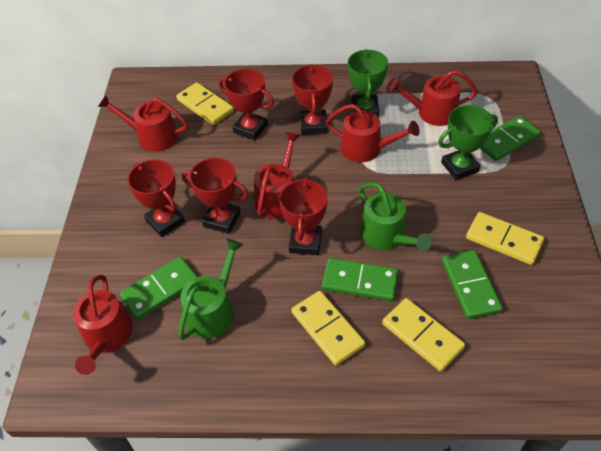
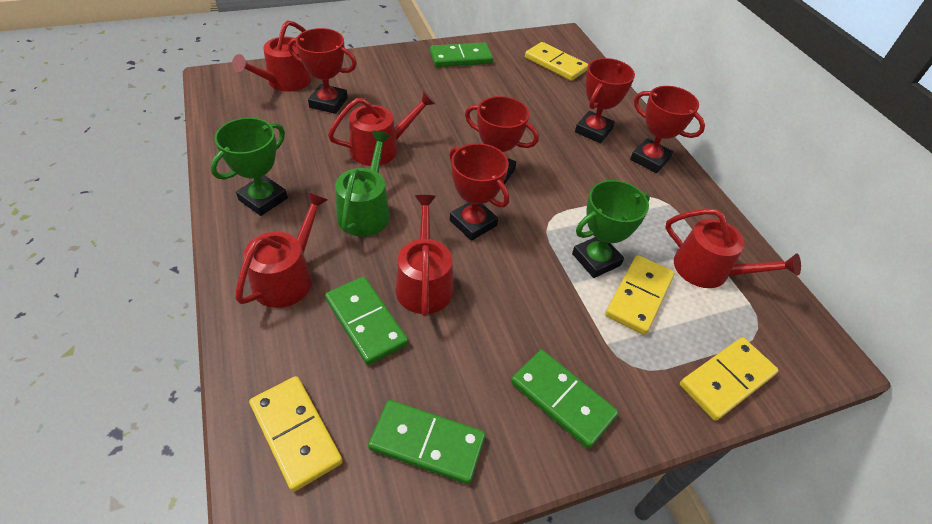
green watering can: [178,239,243,340] [359,182,432,252] = 2 -> [335,131,391,237] = 1

